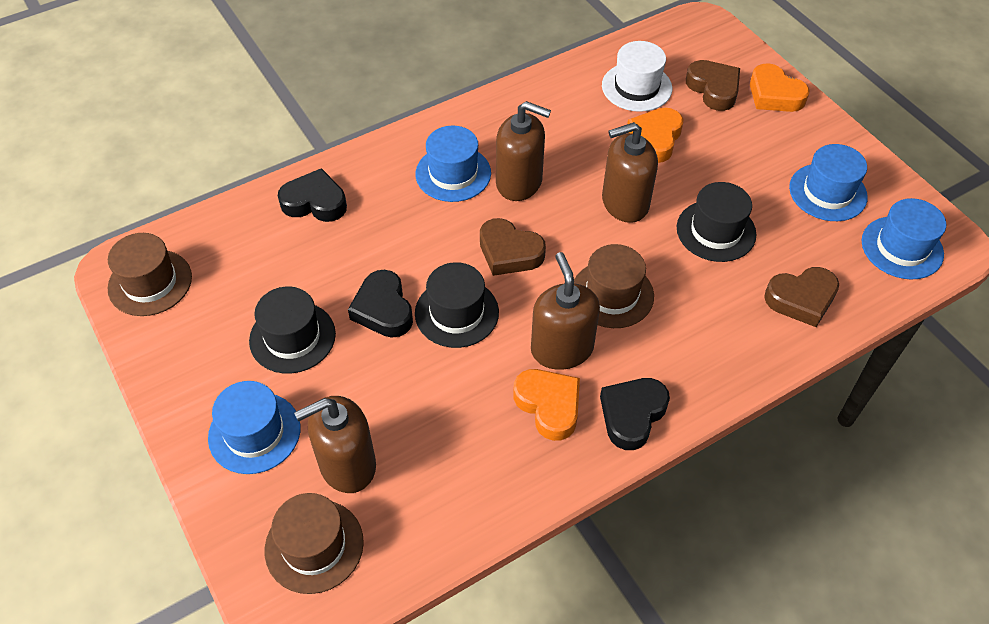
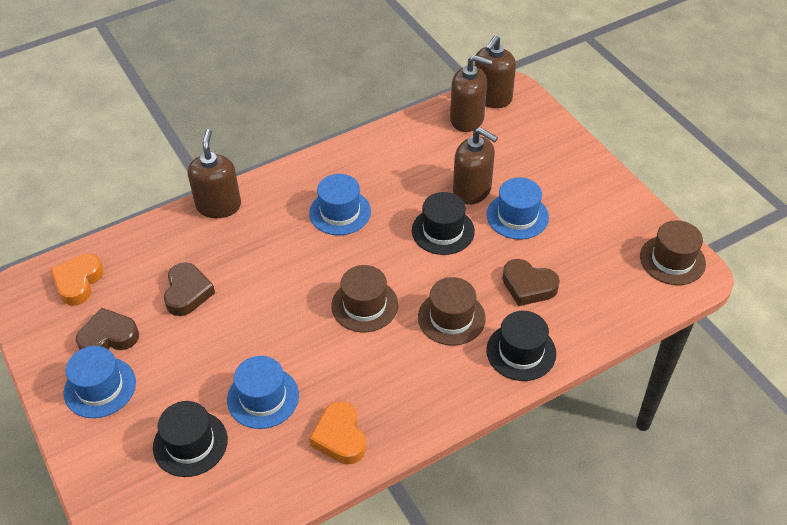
black heart: [278,168,347,222] [348,270,413,338] [600,378,670,450] = 3 -> none = 0
orange heart: [513,369,580,441] [627,108,683,163] [750,63,809,112] = 3 -> [51,253,104,306] [309,401,366,464] = 2
white hat: [602,41,672,112] = 1 -> none = 0

